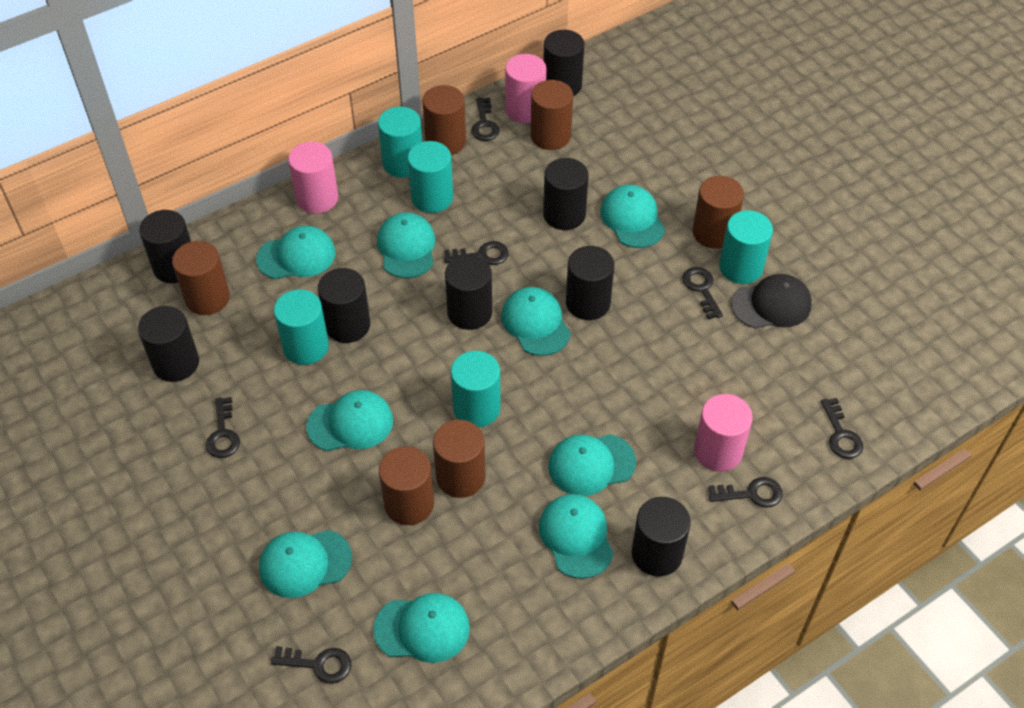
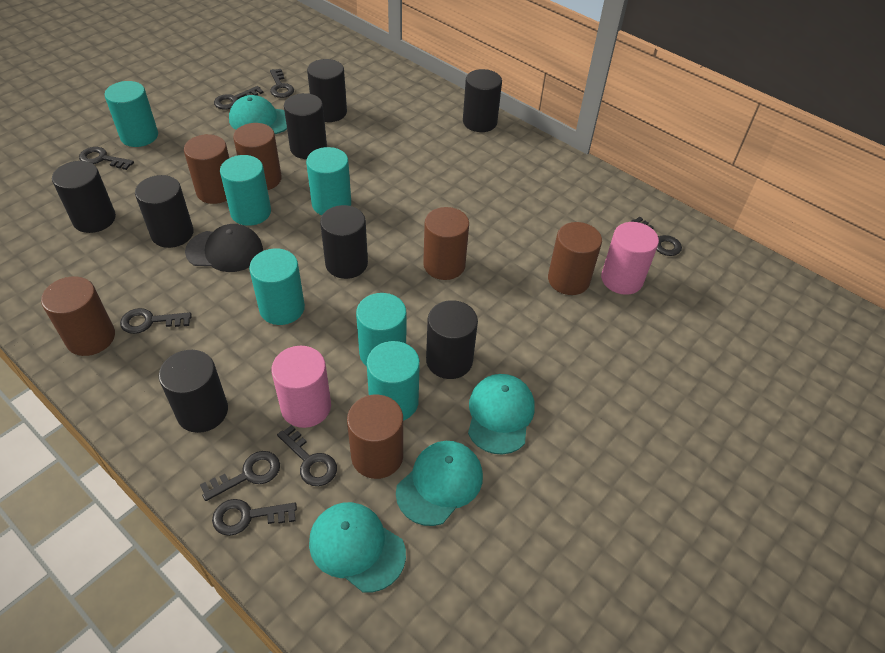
black key: [206,397,240,458] [271,646,351,684] [444,241,509,265] [471,98,500,141] [682,267,723,320] [708,477,783,508] [821,398,863,459] = 7 -> [79,147,134,170] [120,308,192,334] [200,451,280,501] [212,499,297,536] [214,86,264,109] [270,69,294,98] [277,425,337,486] [630,217,682,256] = 8
pink cylinder: [288,142,338,214] [505,54,547,123] [694,394,753,472] = 3 -> [271,346,331,428] [601,222,659,295] = 2
turquoise cap: [256,226,335,279] [259,530,352,598] [306,390,393,451] [373,593,470,663] [377,212,435,278] [501,287,571,356] [539,494,613,579] [548,434,636,496] [601,185,665,248] = 9 -> [229,95,287,134] [309,502,406,593] [396,441,483,526] [468,374,535,455] = 4
turquoise cylinder: [274,289,329,365] [378,107,422,178] [408,141,453,213] [451,351,501,427] [719,210,773,284] = 5 -> [104,81,158,147] [220,155,271,226] [249,248,305,325] [306,147,351,215] [356,293,406,366] [367,341,420,421] = 6

